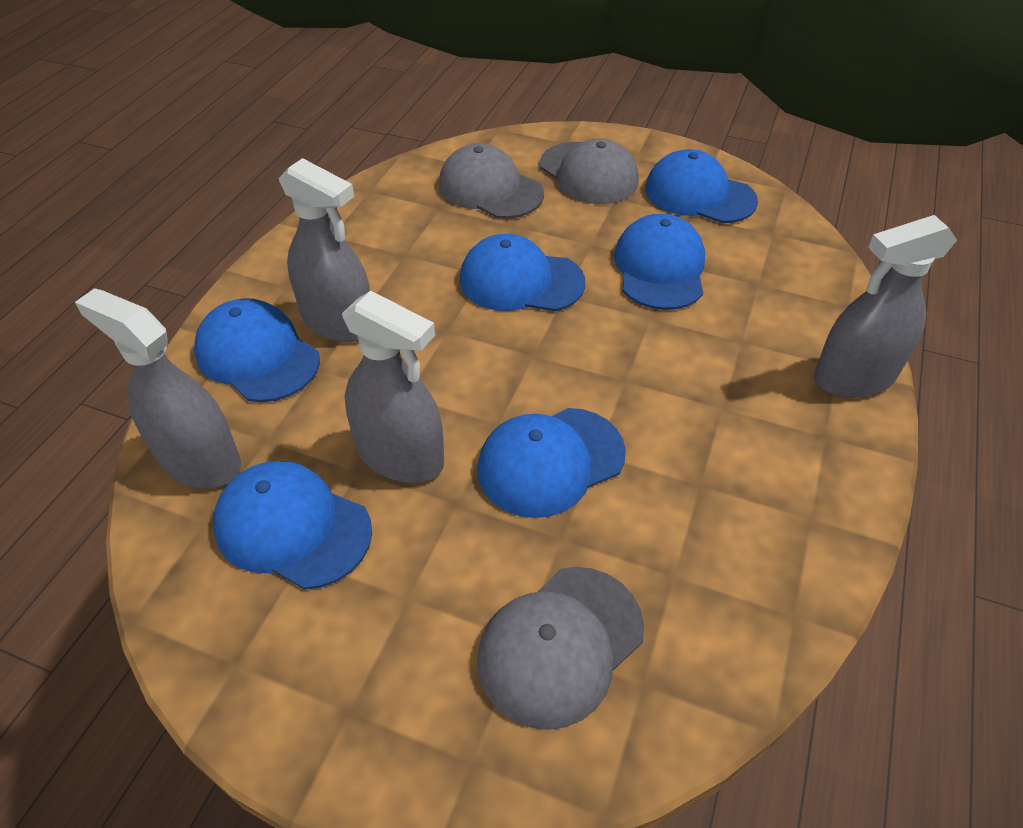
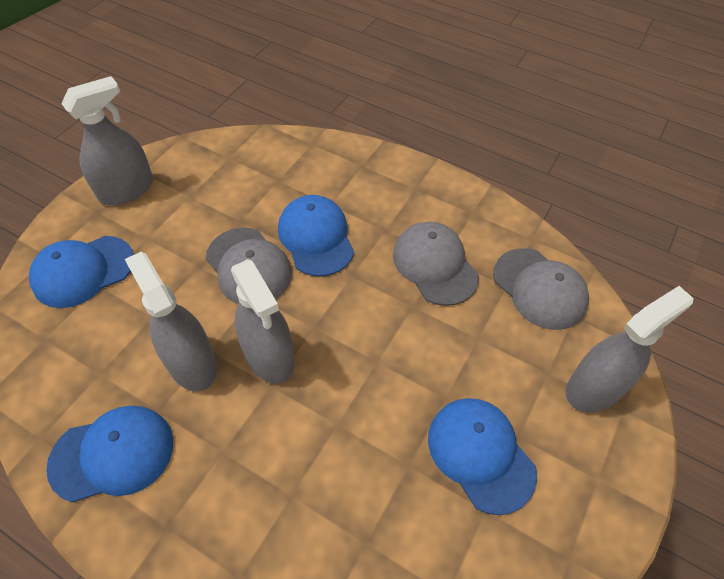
blue cap: [194,298,320,402] [213,461,372,590] [459,234,585,311] [477,408,626,518] [614,214,705,310] [645,149,758,223] = 6 -> [29,236,134,308] [46,406,173,502] [278,195,354,277] [428,398,537,515] = 4

